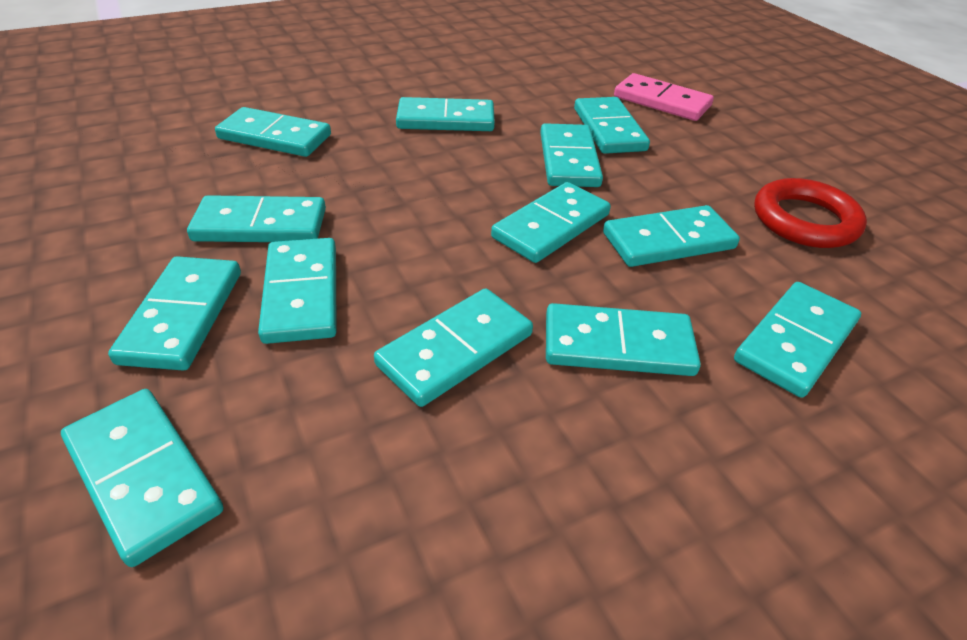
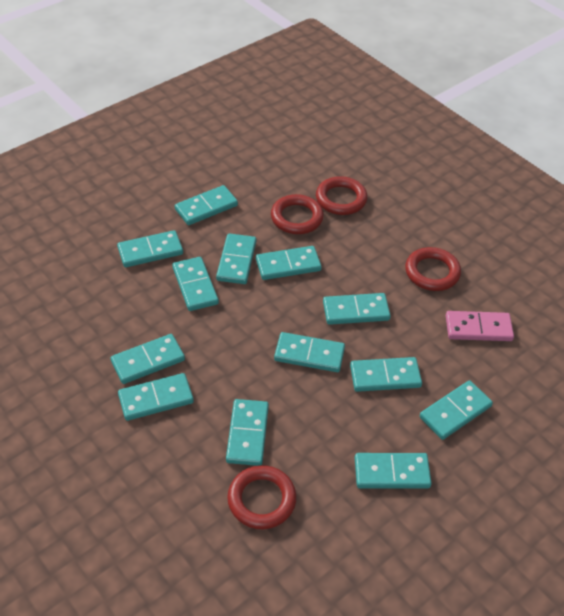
red ring: [754,178,867,248] = 1 -> [227,465,297,529] [271,194,324,234] [316,176,367,215] [405,247,461,291] = 4

